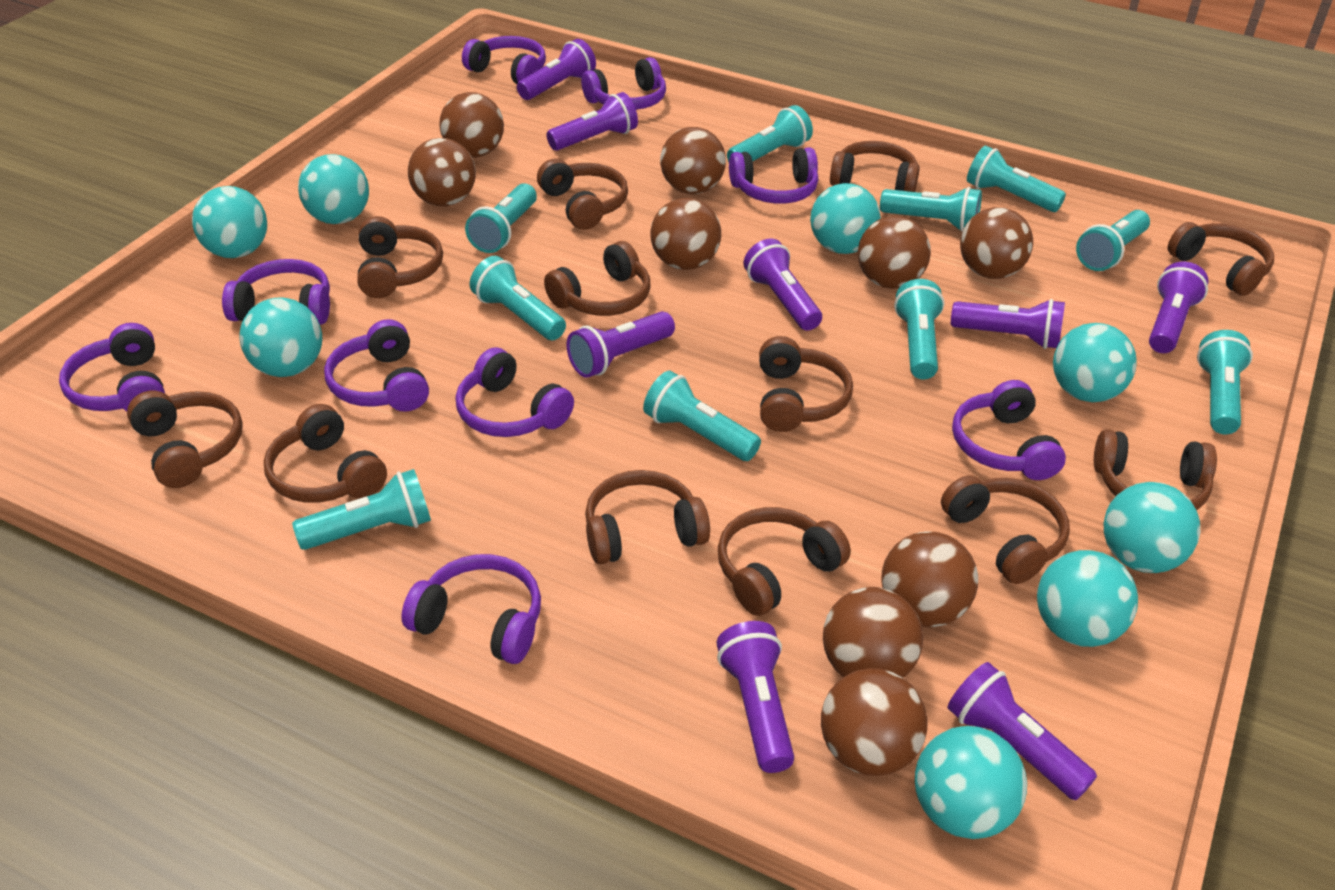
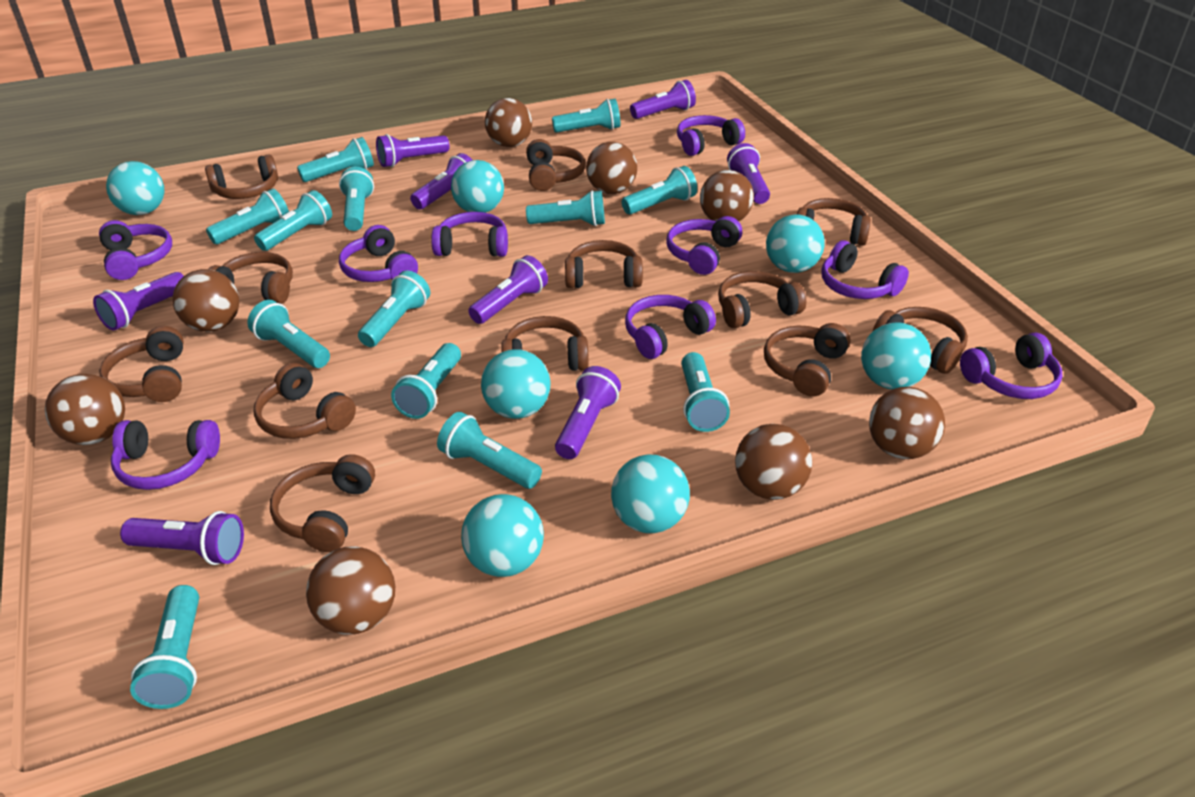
brown ball: [408,138,476,206] [439,92,504,158] [650,198,721,270] [660,127,726,194] [821,668,927,776] [823,587,923,678] [858,216,931,289] [881,531,978,627] [960,207,1033,279] = 9 -> [45,374,125,445] [173,269,240,332] [306,547,395,635] [485,98,532,147] [586,142,637,194] [700,170,754,221] [735,424,812,500] [869,387,945,459] = 8
turquoise ball: [192,186,267,258] [239,297,322,377] [298,154,369,224] [810,183,881,254] [915,726,1027,839] [1037,550,1138,647] [1053,323,1137,402] [1104,482,1200,573] = 8 -> [106,161,164,215] [451,160,504,213] [461,494,544,577] [481,349,551,419] [611,455,690,533] [766,214,825,273] [861,323,931,389] = 7
turquoise flashlight: [292,469,431,550] [465,183,537,253] [470,256,566,340] [643,371,761,461] [727,105,813,162] [880,187,982,232] [894,279,945,379] [967,145,1066,212] [1076,210,1150,271] [1197,330,1253,434] = 10 -> [130,585,199,709] [206,188,289,244] [247,300,330,368] [254,190,332,251] [297,137,374,182] [339,167,374,231] [358,270,430,347] [391,343,461,419] [437,412,542,489] [526,190,605,226] [552,99,621,133] [622,166,697,214] [681,352,730,432] = 13

